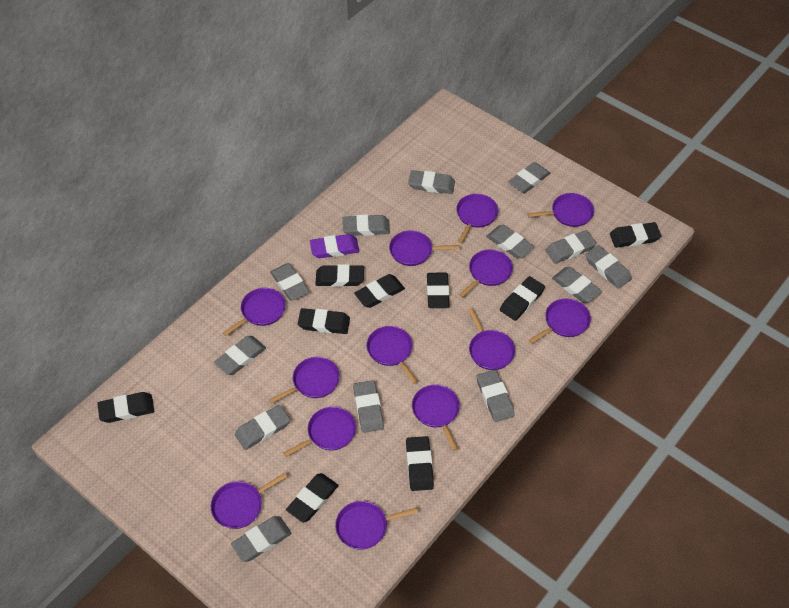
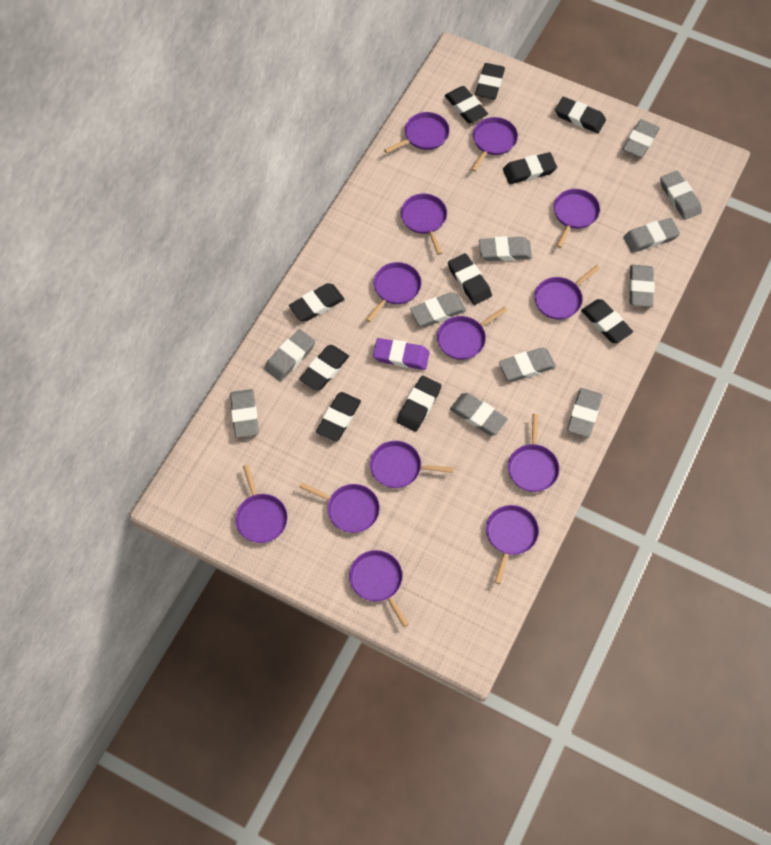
black eraser: [97,392,154,423] [286,473,339,523] [298,308,350,334] [315,264,364,287] [354,274,405,308] [406,436,434,491] [427,273,450,308] [500,276,545,321] [610,222,661,248] = 9 -> [289,283,344,322] [299,345,349,391] [316,392,361,441] [397,376,442,432] [445,86,488,123] [448,253,492,305] [475,63,505,100] [503,152,557,184] [555,97,606,133] [581,299,633,343] = 10
grey eraser: [214,336,266,375] [231,516,292,562] [235,405,290,450] [270,263,310,301] [342,214,390,236] [353,380,384,433] [408,170,455,194] [477,370,515,422] [486,225,535,259] [508,162,550,193] [545,230,596,264] [552,267,602,303] [586,245,632,289] = 13 -> [230,389,259,438] [264,329,315,381] [410,292,466,327] [450,393,508,435] [479,236,532,261] [499,347,556,382] [567,388,602,437] [623,119,660,158] [624,218,680,253] [629,265,655,307] [660,170,702,220] = 11

